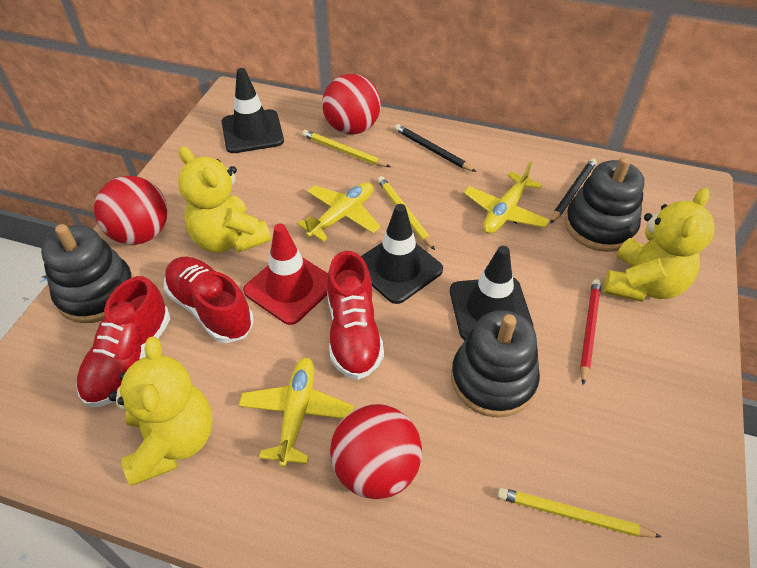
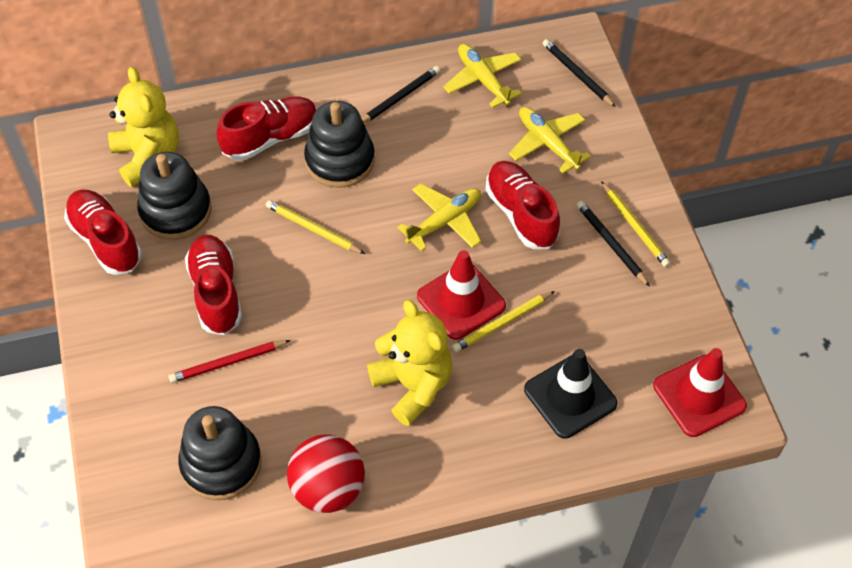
black pencil: [394,124,476,172] [550,158,597,224] = 2 -> [362,66,440,123] [543,39,616,107] [577,201,650,287] = 3
black traffic cone: [222,68,284,153] [361,204,443,304] [450,246,534,340] = 3 -> [524,349,618,439] = 1
red ball: [94,176,168,245] [322,74,381,134] [330,404,422,499] = 3 -> [287,435,365,513] = 1
red shoe: [76,276,170,407] [164,257,254,343] [327,251,384,380] = 3 -> [64,190,142,275] [185,235,242,335] [216,96,317,161] [485,161,560,249] = 4
red traffic cone: [243,223,328,325] = 1 -> [417,250,506,340] [653,348,747,437] = 2
yellow teddy bear: [108,337,213,486] [178,146,271,253] [603,188,715,302] = 3 -> [108,67,179,187] [367,300,453,426] = 2

